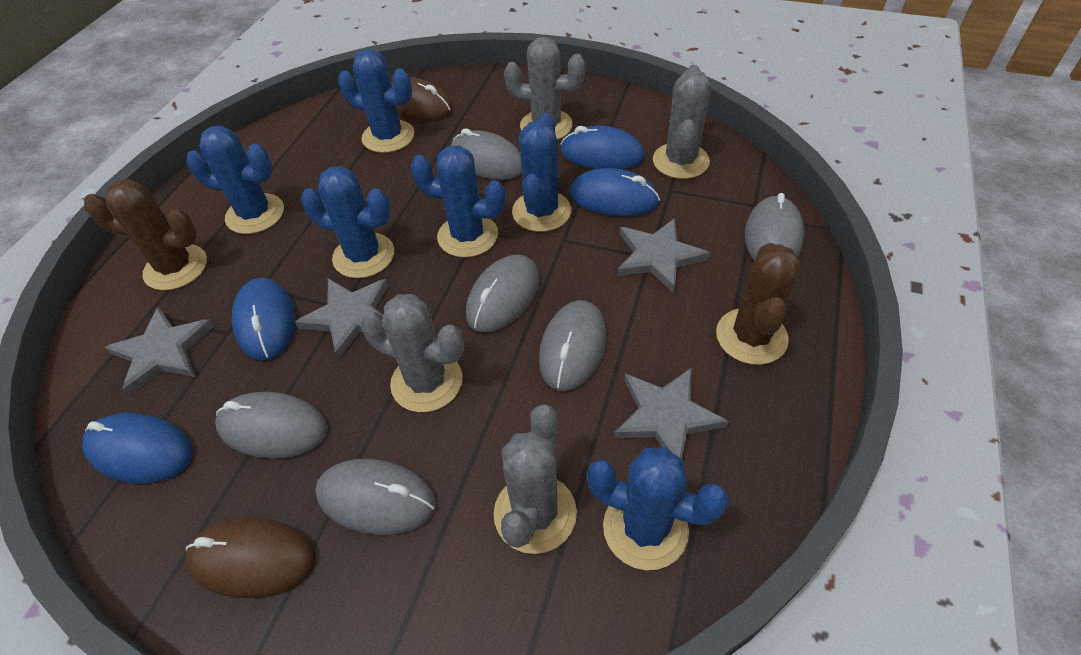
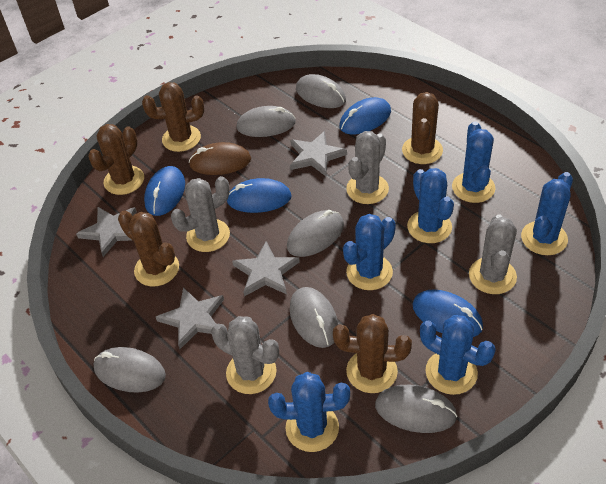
brown cactus: [84,179,207,290] [716,243,801,365] = 2 -> [88,124,144,195] [118,211,179,286] [142,82,204,152] [333,314,412,393] [402,92,443,164] = 5
brown mouse: [185,518,316,598] [391,77,453,120] = 2 -> [189,142,251,175] = 1

